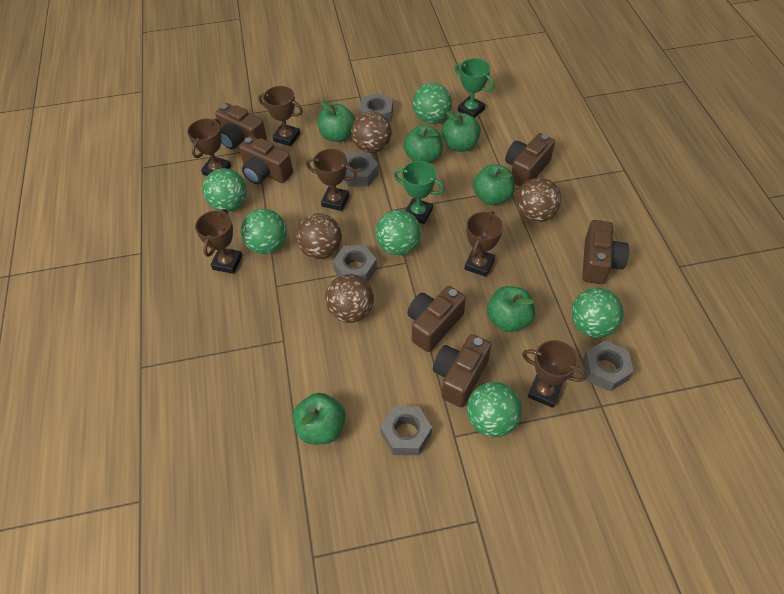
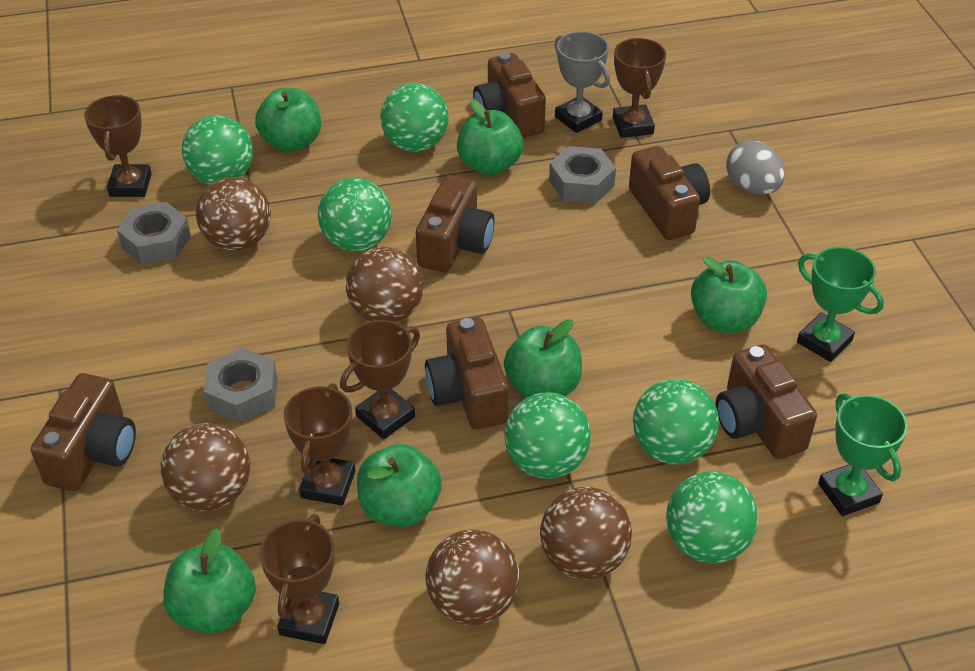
brown ball: [296,213,342,259] [325,274,374,323] [351,111,392,153] [516,178,561,222] = 4 -> [160,423,250,511] [196,177,271,251] [346,247,424,323] [425,530,520,625] [540,487,632,579] = 5
brown trophy: [187,118,231,176] [195,209,242,274] [259,86,303,146] [306,149,357,211] [464,211,503,277] [522,340,587,408] = 6 -> [84,95,152,197] [259,514,339,644] [284,383,355,505] [340,320,420,439] [613,38,666,138] = 5
grey egg: none = 0 -> [726,140,785,195] = 1
grey nut: [333,245,377,282] [344,152,379,187] [359,93,393,122] [380,406,432,455] [583,341,634,391] = 5 -> [117,202,191,265] [204,347,277,423] [549,146,616,203] = 3
grey trophy: none = 0 -> [555,31,610,133] = 1

